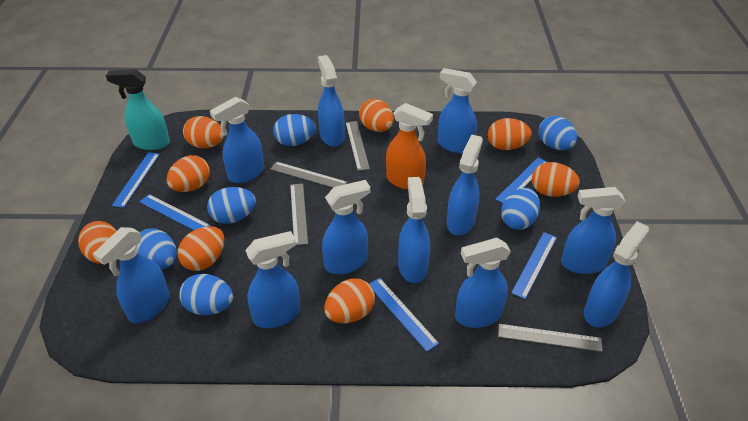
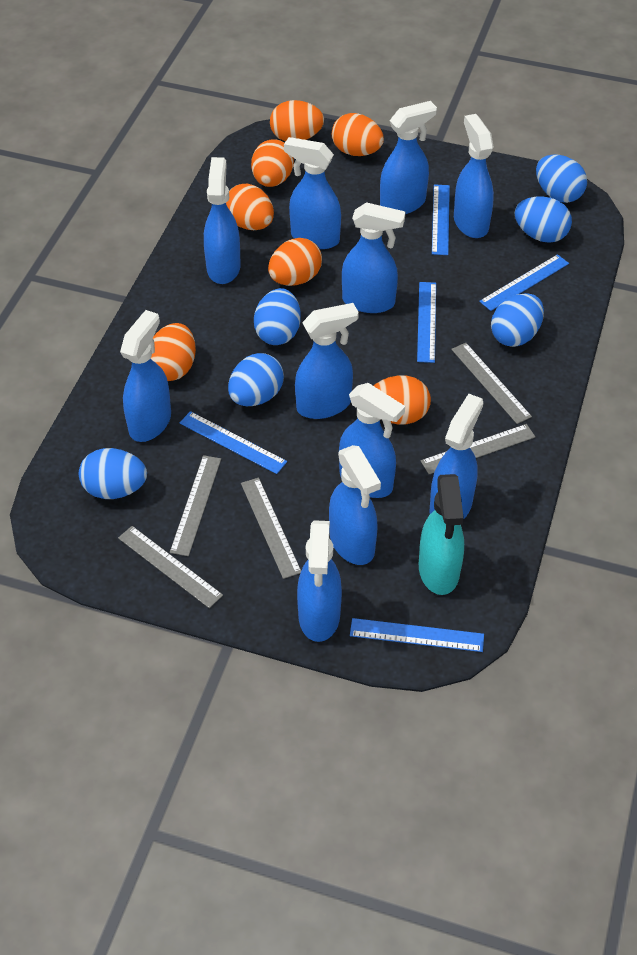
grey ruler: [270,162,348,188] [290,183,308,245] [346,121,370,171] [498,324,603,352] = 4 -> [118,526,223,608] [170,455,221,556] [241,478,301,579] [421,424,535,474] [451,343,532,424] = 5
orange egg: [78,221,117,264] [167,155,210,192] [178,226,224,271] [183,116,224,148] [324,278,375,323] [359,99,394,132] [488,118,531,150] [532,162,580,197] = 8 -> [151,323,196,381] [226,184,274,230] [251,139,294,187] [268,238,322,286] [270,100,324,141] [332,113,384,156] [374,375,431,424] = 7
orange spray bottle: [386,103,433,190] = 1 -> none = 0

